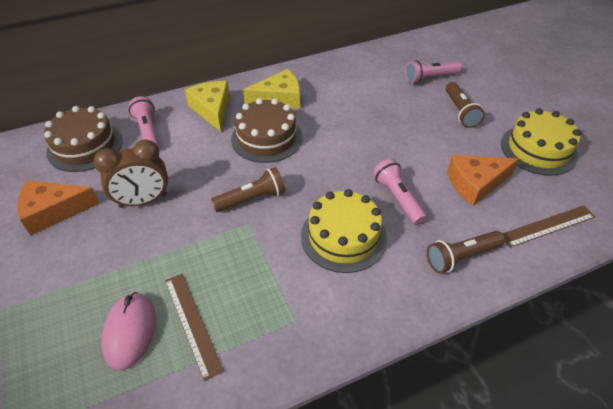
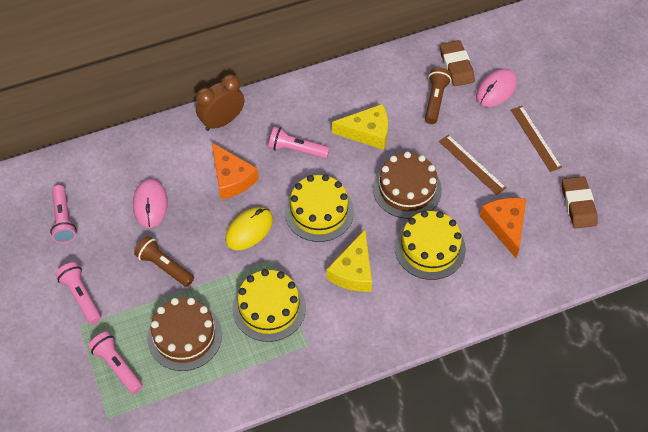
brown eraser: none = 0 -> [440,40,475,86] [562,176,597,228] = 2
brown flashlight: [211,167,285,212] [427,231,505,273] [446,82,485,128] = 3 -> [134,236,194,287] [425,67,452,124] = 2
pink flashlight: [129,96,160,148] [373,159,427,225] [405,60,462,84] = 3 -> [50,185,77,243] [56,262,101,325] [88,331,143,394] [268,127,330,159] = 4
pink mouse: [101,292,156,370] = 1 -> [133,179,168,228] [476,69,517,107] = 2
yellow cake: [301,189,387,273] [501,108,581,176] = 2 -> [232,269,306,342] [284,174,354,242] [394,211,466,280] = 3
yellow mouse: none = 0 -> [225,207,273,250] = 1

